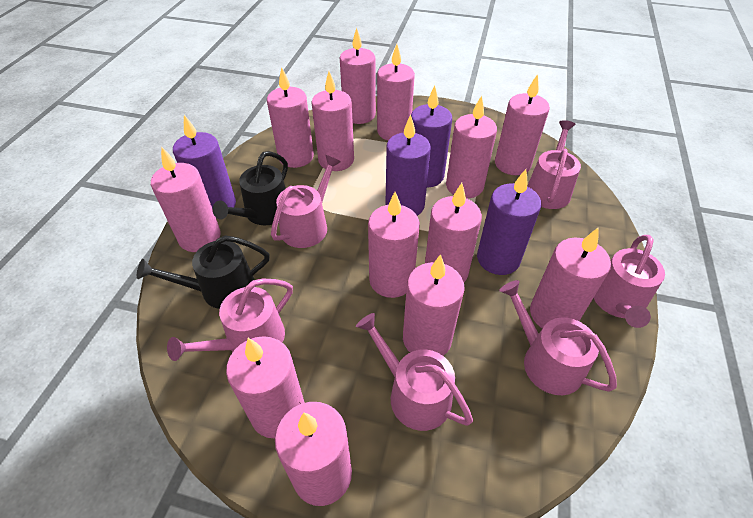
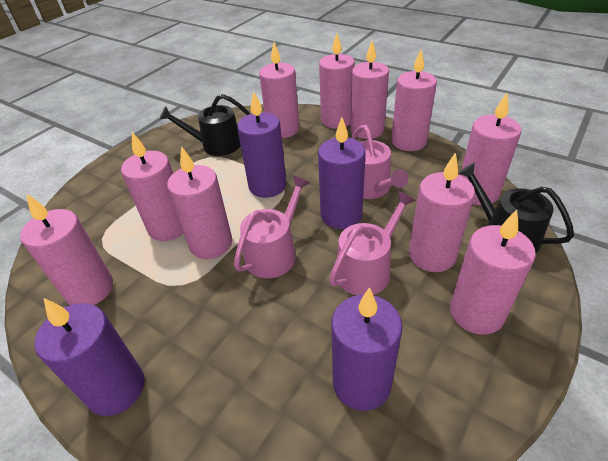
pink candle: [151,146,221,252] [226,336,305,439] [267,67,314,168] [275,402,352,506] [311,71,354,171] [340,27,376,124] [368,192,420,298] [377,44,415,141] [403,254,465,356] [425,183,482,282] [446,95,497,198] [495,74,550,175] [530,227,611,328] = 13 -> [20,193,113,305] [121,132,184,241] [167,146,232,259] [259,42,299,138] [319,33,355,129] [351,41,389,139] [391,49,437,151] [409,152,475,272] [450,210,536,335] [460,93,521,205] = 10
pink watering can: [167,279,293,361] [271,155,341,248] [356,313,473,431] [499,280,617,395] [527,120,581,209] [594,235,665,328] = 6 -> [234,176,310,278] [329,191,416,295] [351,125,409,199] = 3

